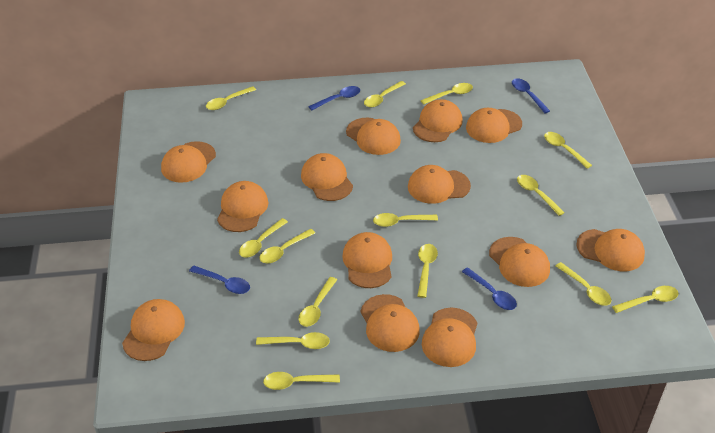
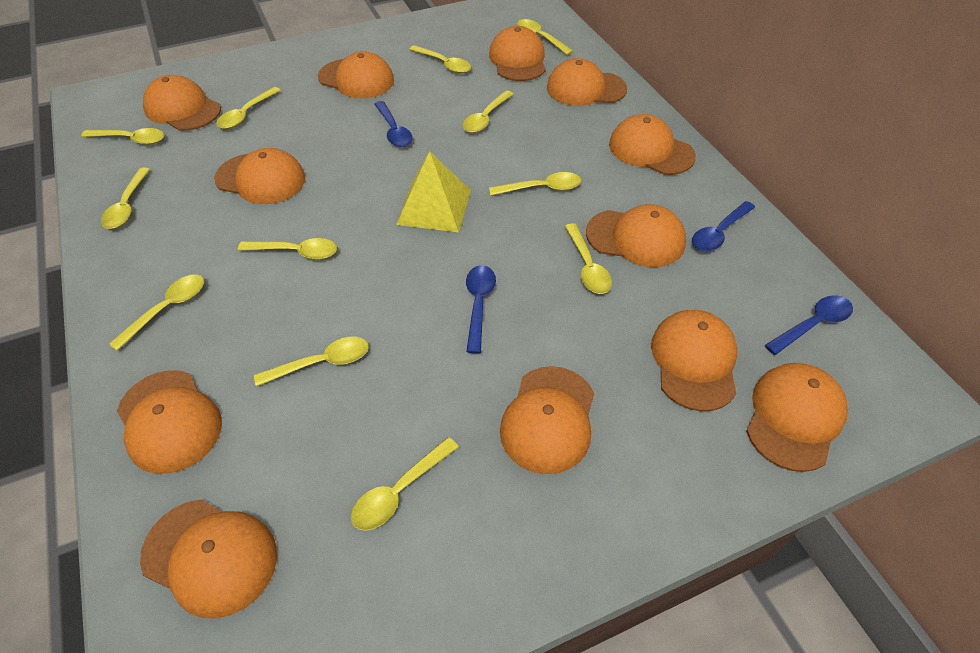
orange cap: [122,299,185,361] [161,141,216,183] [217,181,268,232] [301,153,353,201] [342,232,392,288] [346,118,401,155] [360,294,420,352] [408,165,471,204] [413,99,463,142] [422,308,477,367] [466,108,522,143] [489,237,550,287] [576,229,645,271] = 13 -> [117,370,222,474] [140,499,277,619] [143,75,221,131] [214,148,305,204] [318,51,394,98] [489,26,546,81] [500,366,594,474] [547,58,627,106] [586,204,686,267] [609,114,696,175] [651,310,737,411] [746,363,848,472] = 12
yellow pyramid: none = 0 -> [396,151,471,232] = 1
yellow spoon: [206,86,256,110] [239,218,288,257] [256,332,330,349] [259,229,315,264] [263,372,340,390] [299,277,337,327] [364,81,406,108] [373,213,438,227] [417,244,438,298] [420,83,473,105] [517,175,565,216] [544,132,592,169] [556,262,611,306] [612,286,678,313] = 14 -> [81,128,164,145] [101,168,150,229] [109,274,204,351] [216,87,281,129] [238,238,337,260] [254,337,369,387] [351,437,459,531] [409,45,471,73] [462,90,513,133] [489,172,581,195] [517,19,574,55] [565,223,612,294] = 12

